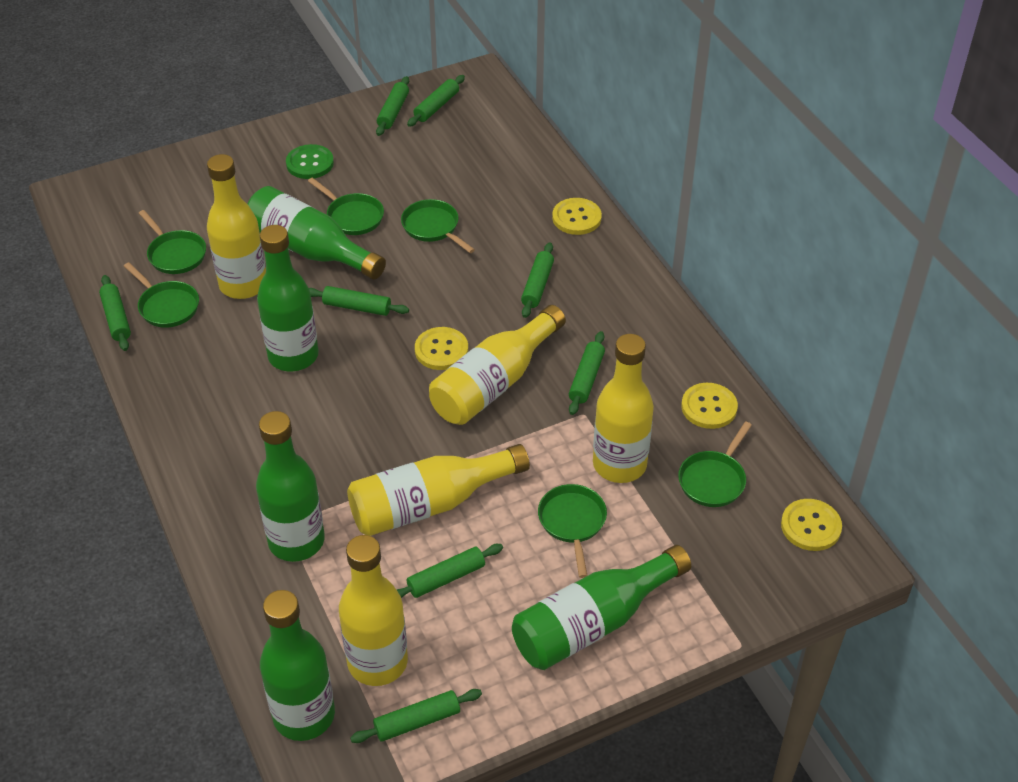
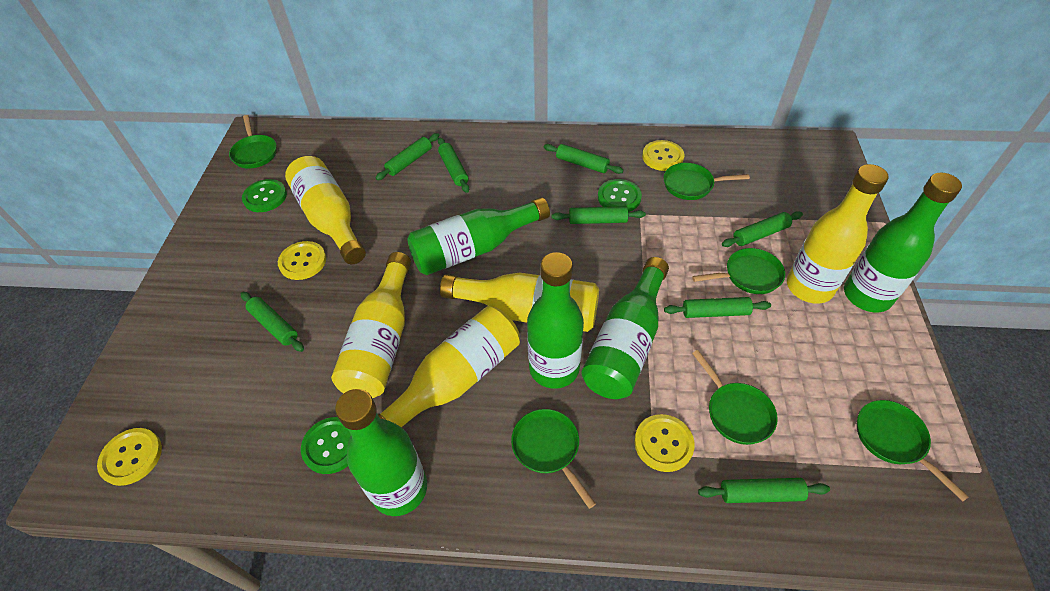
green button: [286,144,334,179] = 1 -> [242,179,287,212] [301,417,351,474] [598,179,642,212] = 3

